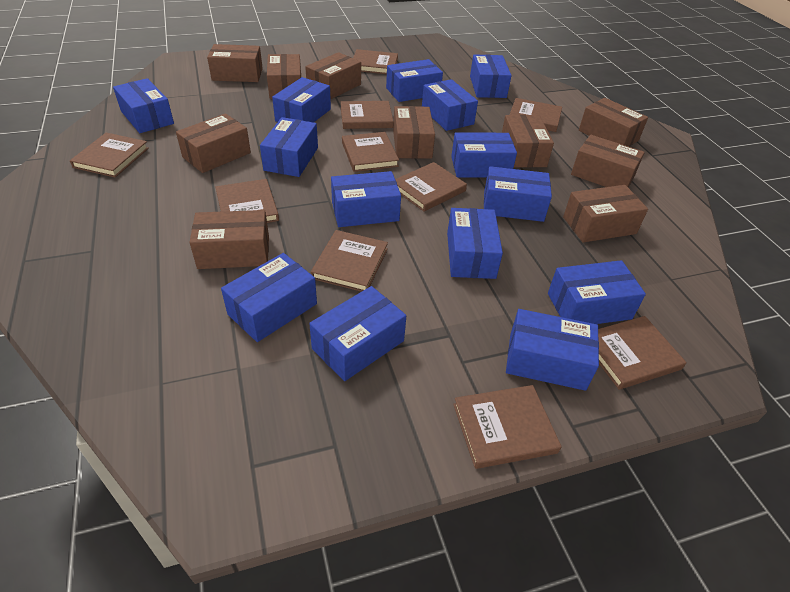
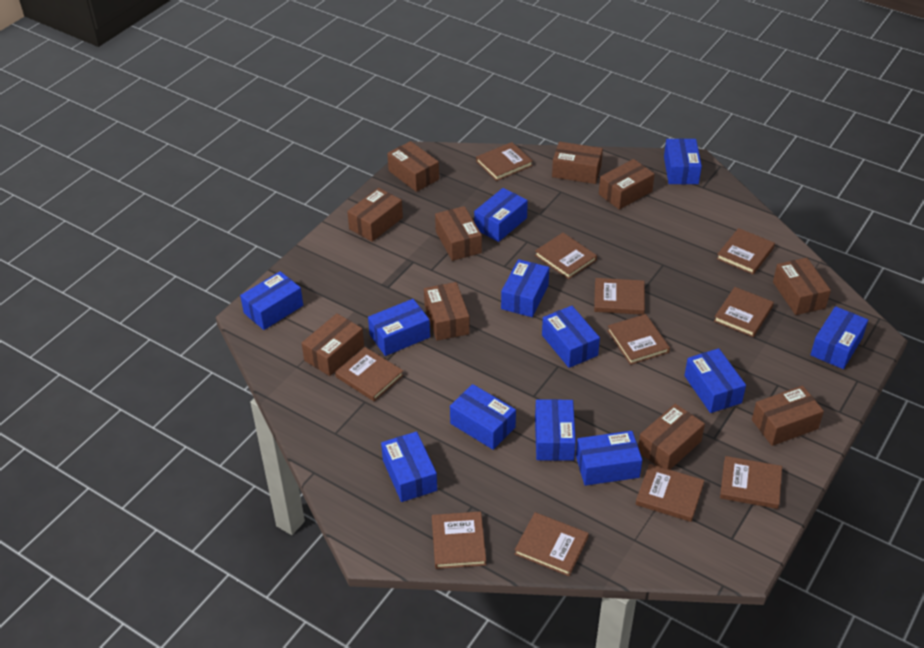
blue box: [113,78,174,133] [221,253,317,342] [260,117,318,177] [272,77,331,123] [309,286,406,381] [331,171,401,227] [386,59,443,102] [422,79,478,131] [447,208,503,279] [451,132,517,178] [470,54,512,98] [484,166,552,222] [506,309,599,391] [548,260,646,324] = 14 -> [240,271,303,330] [368,299,430,356] [381,431,437,502] [450,384,516,450] [474,188,528,242] [501,259,549,317] [535,399,576,461] [542,306,600,368] [576,431,642,486] [664,138,702,184] [684,348,746,413] [811,306,868,369] = 12
brown book: [70,133,149,178] [216,179,279,223] [311,230,388,292] [341,101,394,129] [342,132,399,172] [353,49,398,74] [395,162,467,212] [453,385,562,469] [510,98,562,132] [598,316,687,390] = 10 -> [335,347,404,401] [432,511,486,569] [476,142,533,181] [515,512,589,576] [535,233,597,279] [594,278,645,315] [607,314,670,365] [635,464,704,522] [714,287,774,337] [717,228,775,274] [720,456,782,509] = 11

